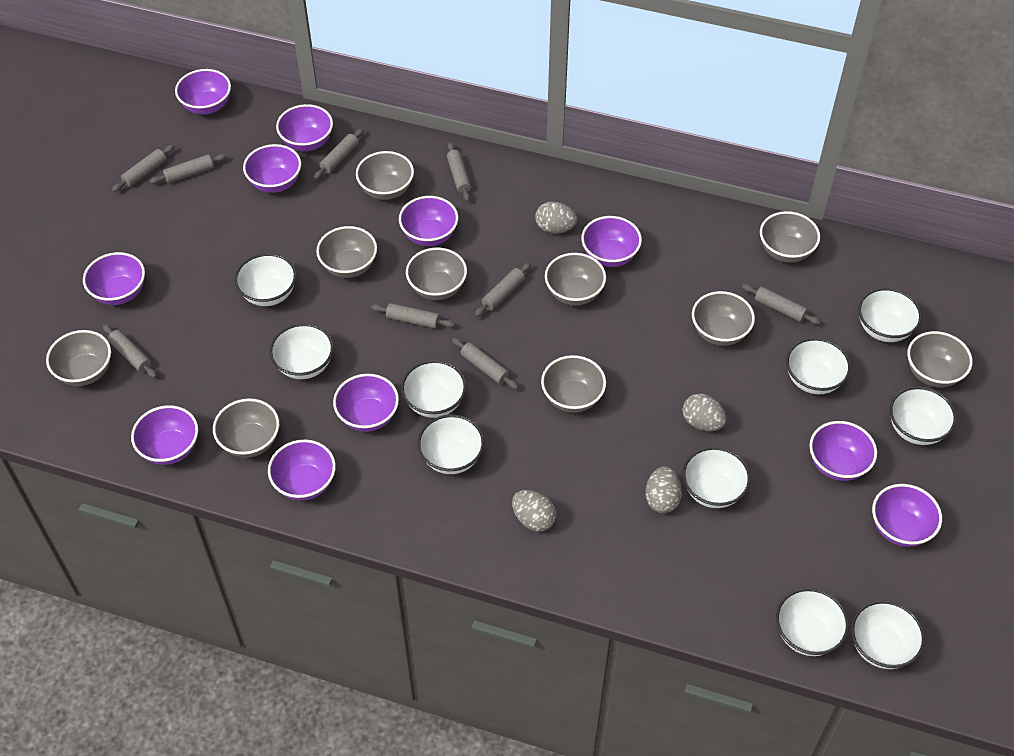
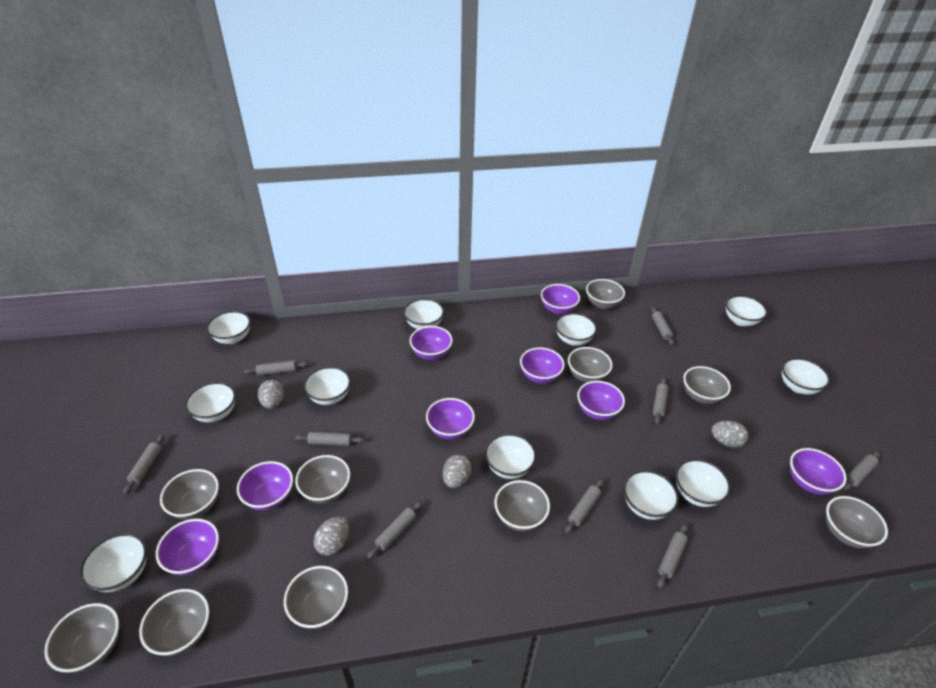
purple bowl: [83,252,145,305] [131,405,198,465] [175,69,231,114] [243,144,301,193] [268,440,336,501] [276,104,333,151] [333,374,399,432] [399,196,458,246] [581,216,642,267] [809,421,877,481] [872,484,942,547] = 11 -> [156,519,219,576] [237,461,293,511] [410,326,453,360] [426,398,475,439] [520,347,565,383] [541,284,580,314] [577,381,625,420] [790,448,847,495] = 8
white bowl: [234,253,296,306] [269,324,334,379] [401,360,466,418] [417,415,484,474] [682,447,751,508] [776,588,849,656] [786,338,851,394] [851,600,925,669] [858,288,922,342] [890,387,956,445] = 10 -> [80,533,147,592] [185,382,236,422] [206,311,251,344] [303,367,351,405] [403,299,444,329] [485,434,536,479] [555,313,597,346] [623,470,679,520] [675,459,731,507] [726,295,767,326] [782,358,830,394] = 11

